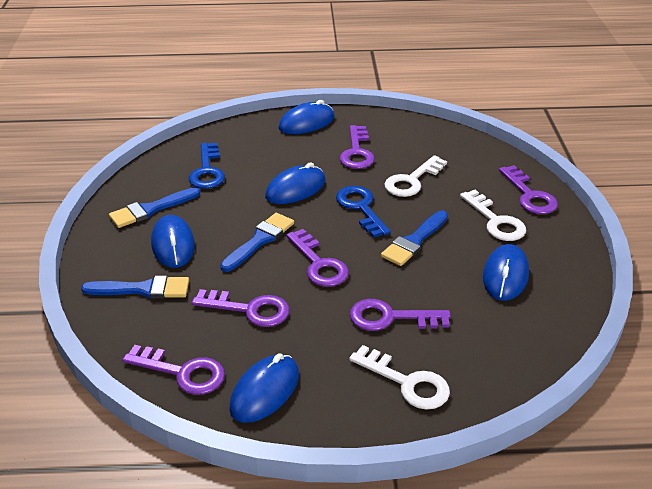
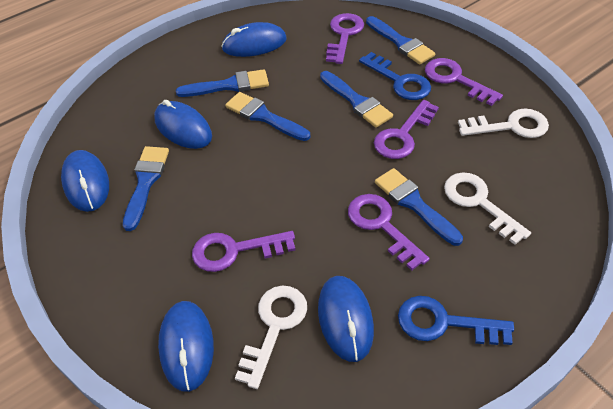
blue brush: [81,276,189,299] [109,187,200,228] [220,213,294,272] [381,211,448,266] = 4 -> [123,146,169,231] [176,69,269,97] [225,92,310,141] [320,71,393,128] [366,16,435,64] [375,168,463,246] = 6
purple key: [122,345,225,395] [192,289,290,327] [286,229,349,287] [340,125,375,169] [350,299,451,331] [499,165,558,214] = 6 -> [192,231,295,272] [326,13,364,64] [348,194,430,271] [374,100,439,159] [425,58,503,106] = 5

